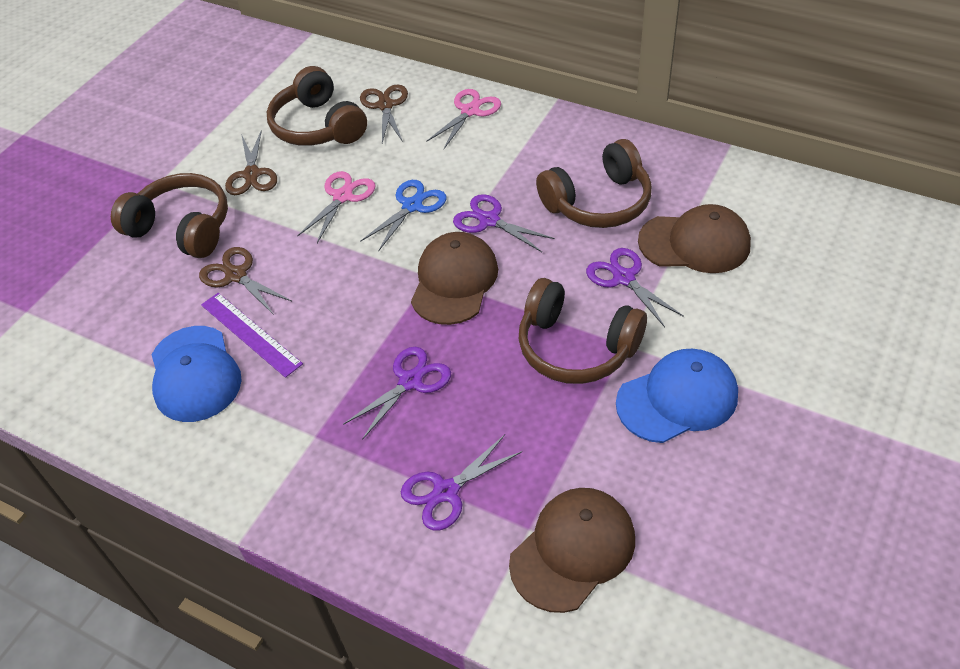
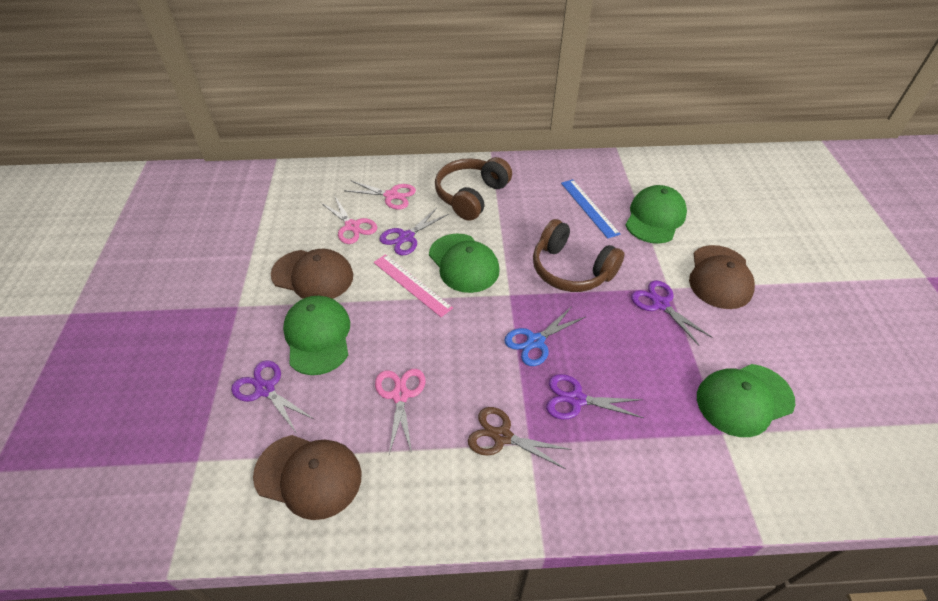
blue cap: [151,326,242,422] [616,349,738,443] = 2 -> none = 0
blue ruler: none = 0 -> [561,179,620,239] = 1
brown headphones: [111,173,228,258] [267,66,367,146] [519,278,647,384] [536,139,652,228] = 4 -> [435,157,512,221] [533,219,624,292] = 2
brown scissors: [199,247,292,315] [225,130,277,195] [360,84,408,143] = 3 -> [468,407,572,469] = 1
green cap: none = 0 -> [283,296,350,375] [429,234,500,293] [626,185,687,244] [697,364,795,437] = 4
pink ruler: none = 0 -> [373,254,453,317] = 1
pink scissors: [297,171,376,243] [426,89,501,149] = 2 -> [320,195,377,244] [344,180,416,209] [375,369,426,454] = 3
purple ruler: [201,293,303,378] = 1 -> none = 0

